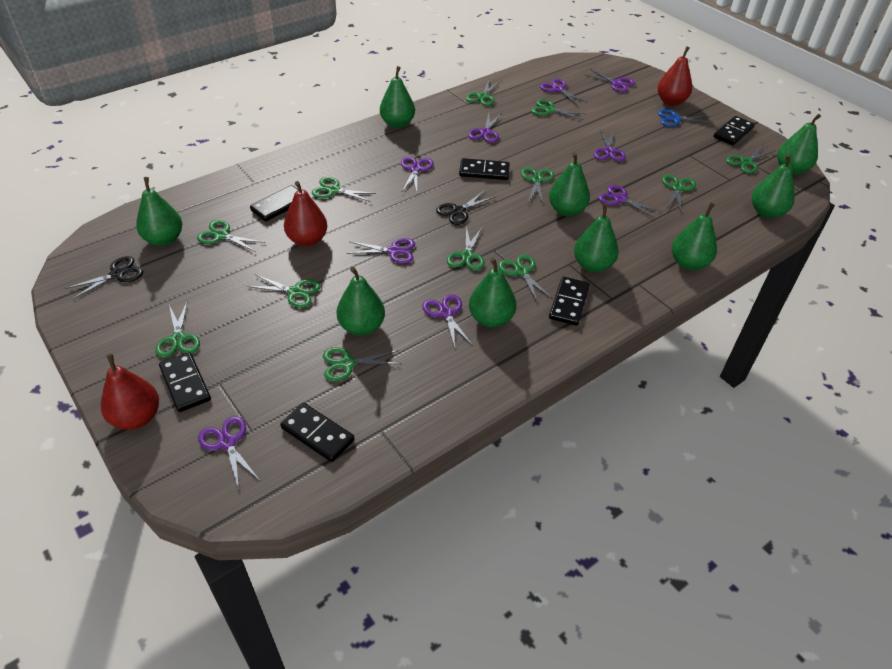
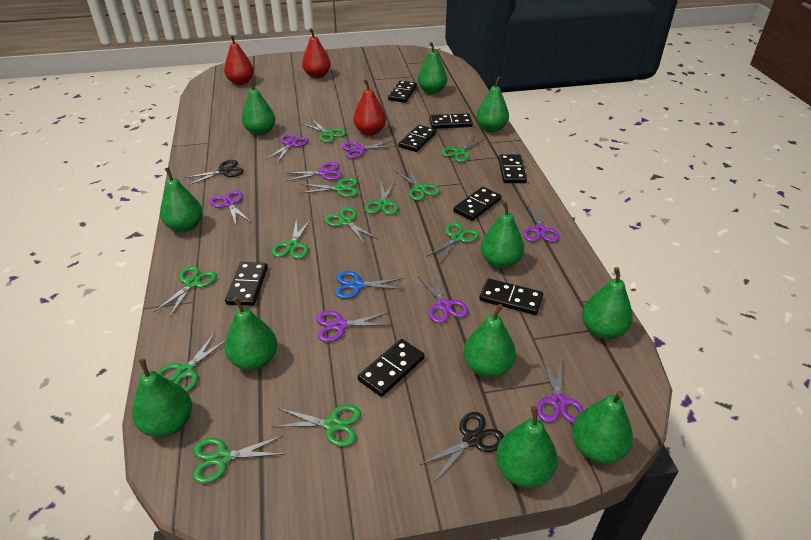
black domino: [159,352,211,412] [250,185,298,222] [280,403,355,462] [459,158,510,180] [549,277,590,326] [714,116,755,145] = 6 -> [225,262,268,306] [358,339,424,397] [388,80,417,103] [399,125,436,152] [429,113,473,129] [453,187,502,221] [479,278,543,315] [498,154,527,183] = 8
green pear: [136,177,182,246] [336,267,385,336] [380,66,415,128] [469,258,516,327] [549,152,590,216] [574,204,619,272] [672,203,717,270] [752,154,795,218] [777,114,821,175] = 9 -> [132,358,192,438] [160,167,203,232] [225,297,277,370] [242,79,275,136] [418,42,447,94] [464,304,516,378] [476,76,509,132] [481,201,524,269] [496,406,558,488] [572,391,633,464] [582,267,633,339] = 11
purple scissors: [198,416,259,489] [347,238,415,264] [401,157,434,192] [422,294,473,347] [468,113,501,143] [540,79,586,106] [584,69,635,92] [594,130,626,162] [599,185,662,219] = 9 -> [210,191,251,225] [265,134,309,163] [285,162,342,181] [316,311,392,342] [342,140,396,159] [418,274,469,324] [523,205,560,243] [537,358,584,424] = 8

